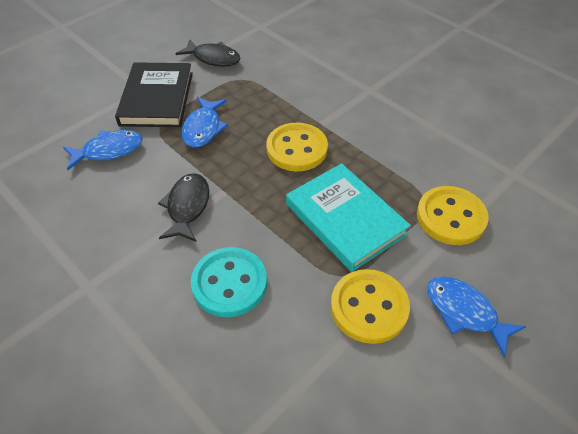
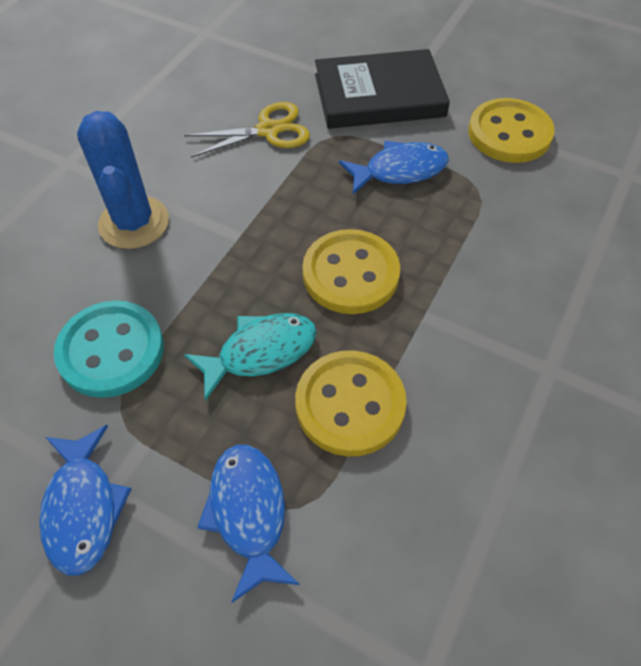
black fish: [158,173,210,242] [175,39,240,67] = 2 -> none = 0
blue cactus: none = 0 -> [77,111,169,249] = 1
turquoise book: [286,163,411,272] = 1 -> none = 0
turquoise fish: none = 0 -> [184,313,317,401] = 1
yellow scissors: none = 0 -> [184,102,310,158] = 1

